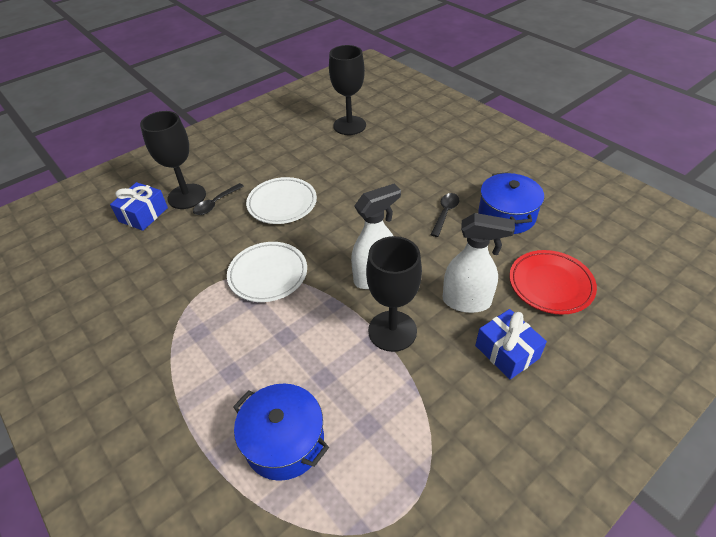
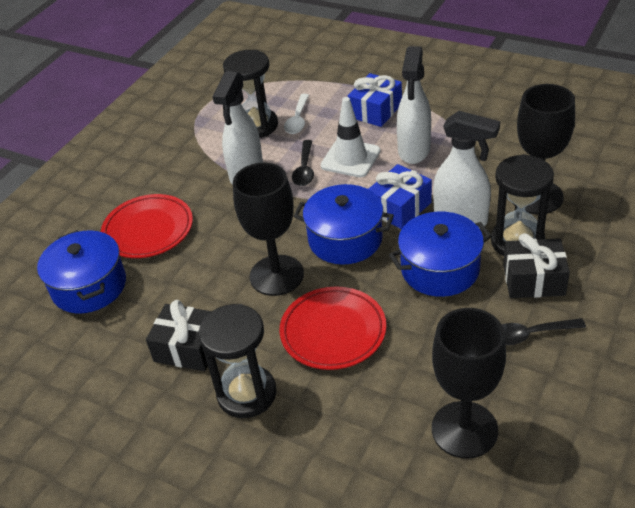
black gift: none = 0 -> [146,300,211,371] [503,233,570,298] = 2
black hourglass: none = 0 -> [199,304,276,418] [223,50,278,138] [491,154,554,256] = 3
blue pot: [233,384,329,481] [479,172,544,234] = 2 -> [37,230,126,314] [294,184,394,265] [389,212,492,297] = 3
red plate: [509,250,597,315] = 1 -> [101,194,193,258] [279,287,386,370] = 2
white plate: [227,242,307,302] [246,177,317,224] = 2 -> none = 0
white spoon: none = 0 -> [284,94,309,134] = 1
white spray bottle: [351,184,401,289] [443,213,515,313] = 2 -> [212,71,263,185] [396,46,431,164] [433,111,500,229] = 3
white traffic cone: none = 0 -> [321,97,380,177] = 1

